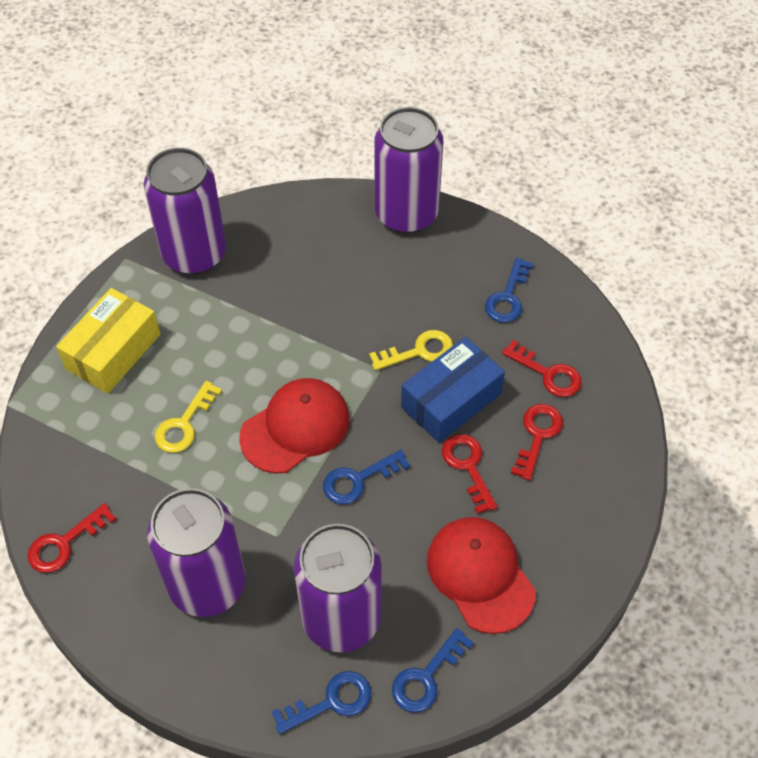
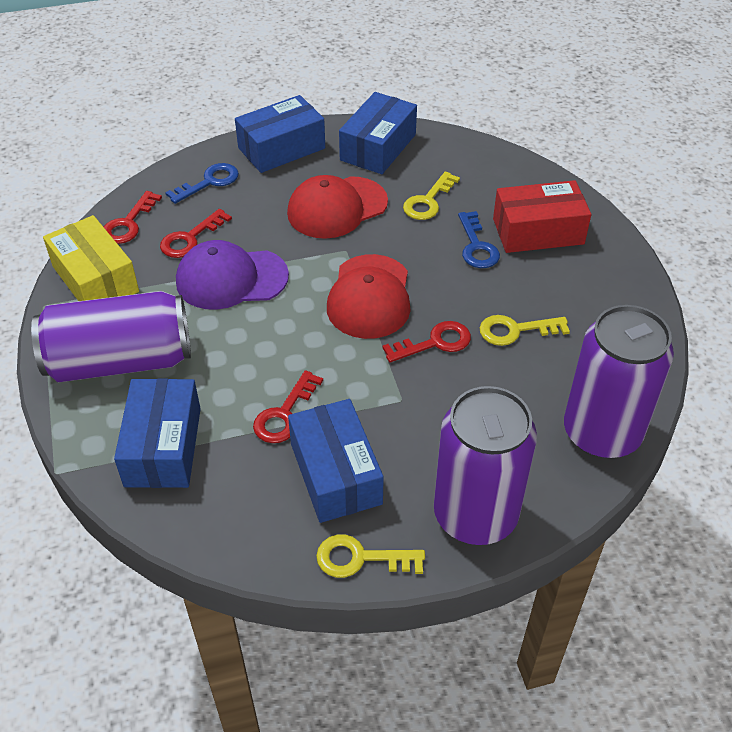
blue box: [401,337,505,443] = 1 -> [114,378,201,488] [235,95,325,173] [288,399,384,523] [339,92,417,174] = 4
blue key: [272,671,371,734] [323,450,410,504] [392,628,474,713] [485,258,534,323] = 4 -> [165,163,239,204] [458,211,500,268] = 2
purple can: [144,148,226,275] [147,488,246,617] [294,524,381,652] [374,107,443,234] = 4 -> [31,291,191,382] [434,386,537,545] [564,305,674,459] = 3
purple cap: none = 0 -> [176,240,289,310] = 1
red box: none = 0 -> [493,180,591,253] = 1
yellow key: [154,381,222,453] [369,330,453,371] = 2 -> [316,534,425,578] [403,171,460,220] [480,315,570,346] = 3

